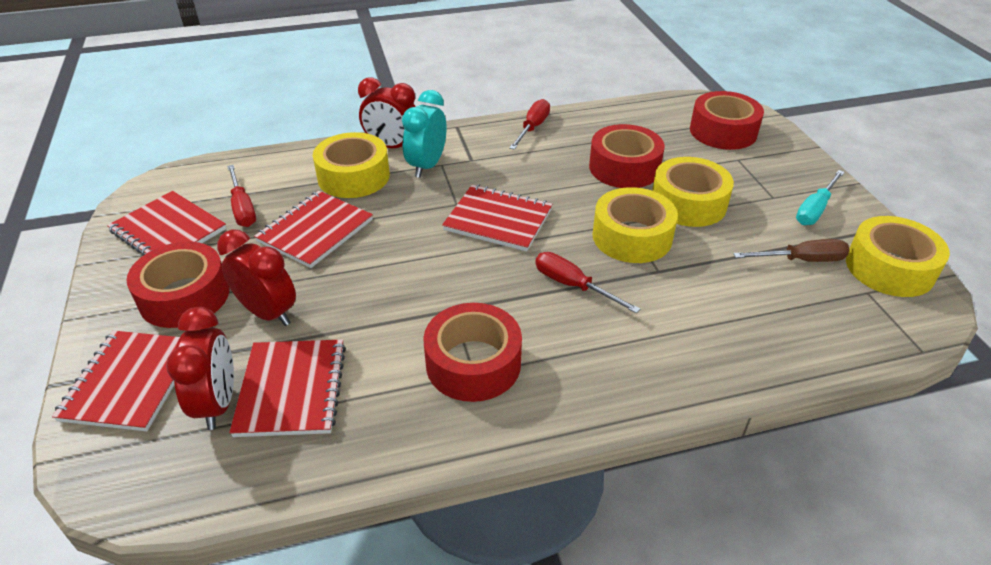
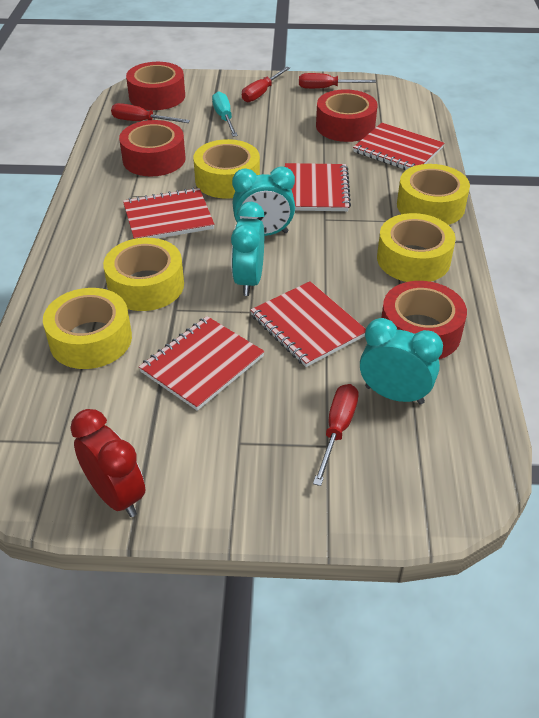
brown screwdriver: [733,239,850,262] = 1 -> none = 0
red clock: [166,307,234,430] [217,229,296,326] [358,78,416,148] = 3 -> [70,409,145,517] = 1
red screwdriver: [227,165,256,227] [509,99,550,150] [535,252,640,314] = 3 -> [111,103,190,123] [242,67,290,102] [299,73,376,89] [313,384,359,486] = 4
turquoise clock: [402,90,446,178] = 1 -> [231,202,265,296] [232,166,295,236] [360,318,443,404] = 3
yellow tape: [313,132,390,198] [592,187,678,263] [652,157,734,227] [846,216,950,297] = 4 -> [43,288,132,369] [103,238,184,311] [193,139,260,199] [377,213,456,282] [397,164,470,225] = 5

